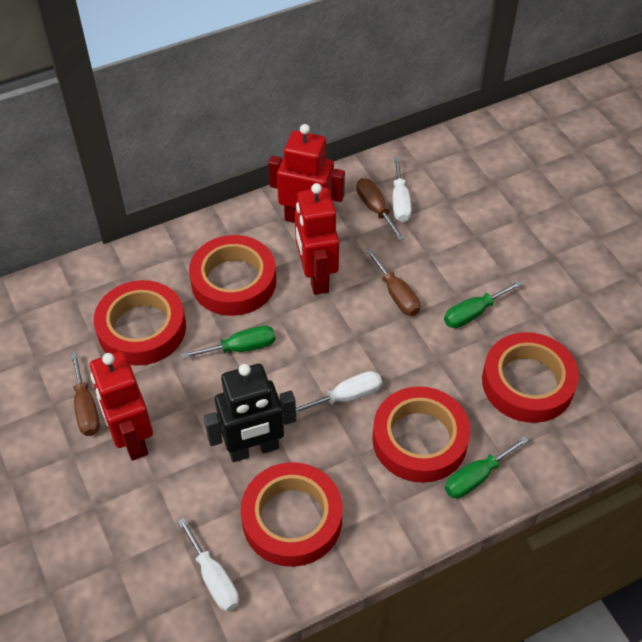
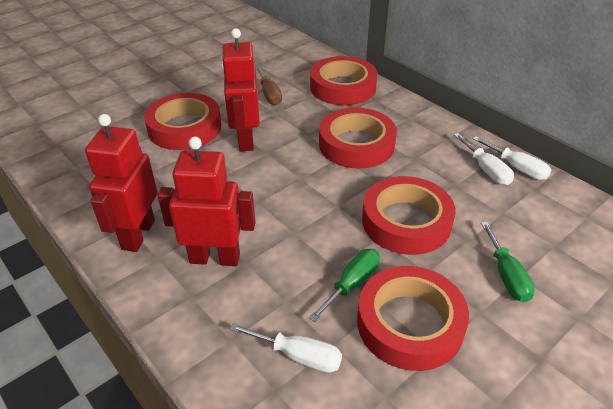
black robot: [204,364,296,462] = 1 -> none = 0
brown screwdriver: [71,352,100,436] [356,178,405,240] [366,249,420,316] = 3 -> [256,66,282,105] = 1
green screwdriver: [181,326,275,359] [444,280,522,328] [445,436,529,498] = 3 -> [309,249,380,322] [481,222,535,302] = 2

